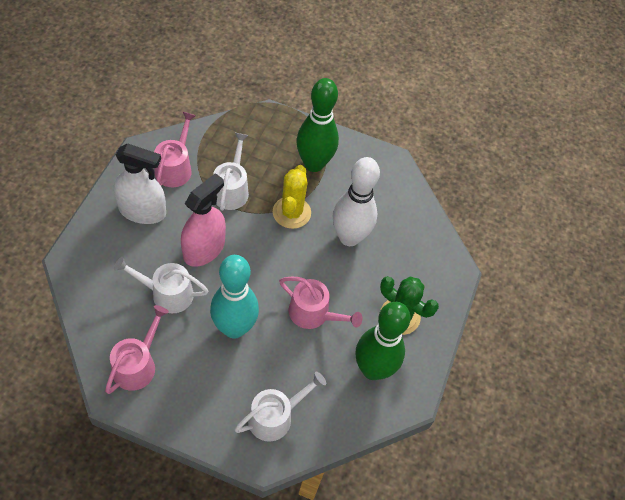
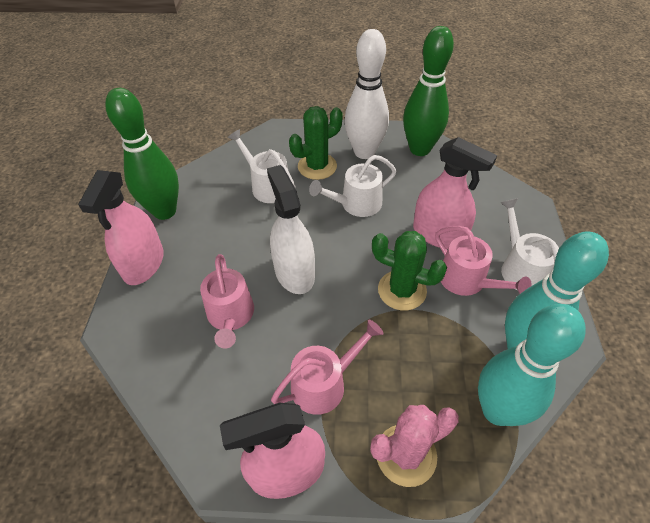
green cactus: [380,276,439,335] = 1 -> [289,106,343,180] [372,231,447,311] = 2
pink cactus: none = 0 -> [370,405,459,487] = 1
pink spray bottle: [181,173,226,267] = 1 -> [78,170,164,285] [220,403,325,499] [413,137,497,249] = 3
turquoise bowling pin: [210,255,259,339] = 1 -> [478,304,586,426] [505,231,609,349] = 2
yellow cactus: [273,165,311,229] = 1 -> none = 0

